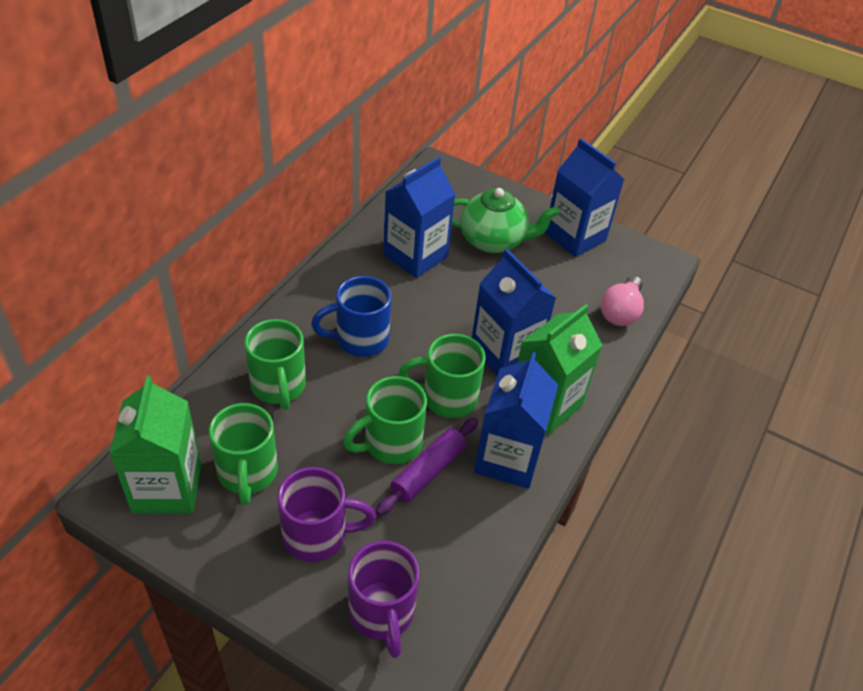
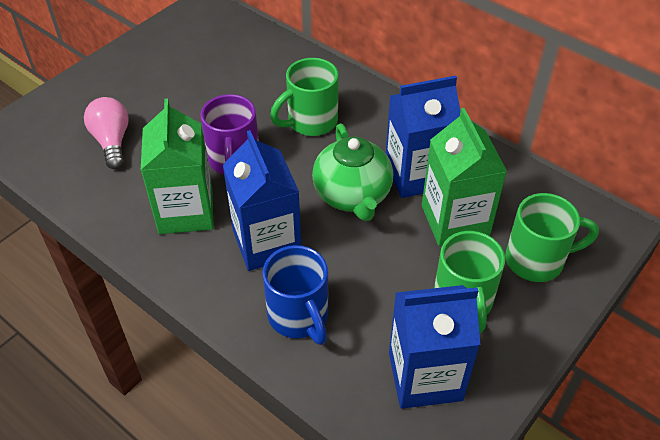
blue carton: [383,157,455,278] [472,249,556,376] [474,352,558,489] [545,138,624,257] = 4 -> [223,130,301,271] [386,76,460,198] [389,285,480,409] = 3
green mug: [209,403,278,505] [245,319,306,410] [343,376,427,464] [399,334,486,418] = 4 -> [270,58,339,136] [434,231,505,333] [505,193,599,282] = 3
purple mug: [278,467,376,562] [348,541,420,658] = 2 -> [200,94,259,175] = 1
purple rolling pin: [376,418,478,516] = 1 -> none = 0

